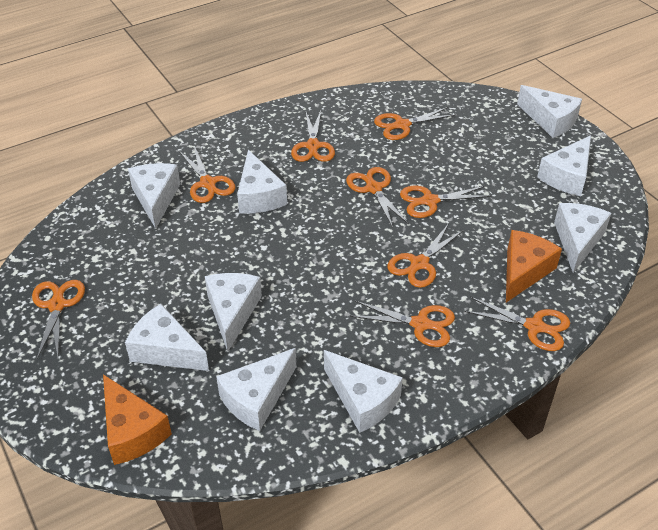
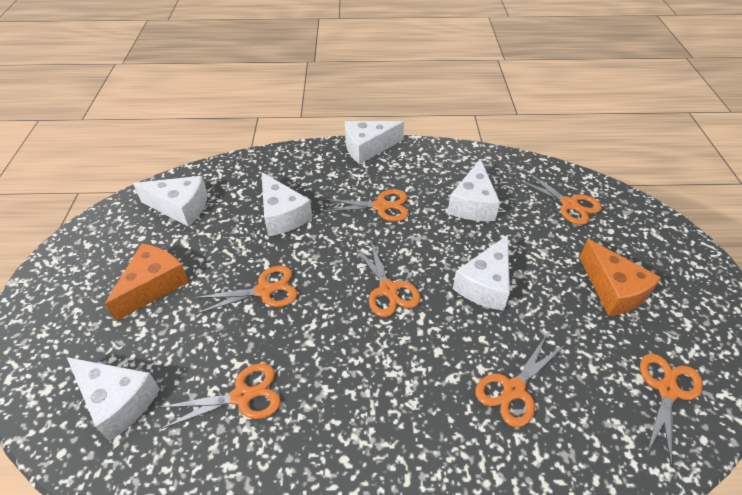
orange scissors: [32,280,85,359] [179,146,236,203] [291,111,335,162] [346,167,409,228] [350,301,455,347] [374,107,456,140] [387,223,464,288] [400,186,492,218] [464,297,570,351] = 9 -> [159,363,281,429] [194,266,298,314] [322,189,409,221] [354,239,420,317] [475,334,565,427] [517,171,602,225] [640,354,703,467] = 7
white cheese: [125,304,209,371] [128,163,180,229] [205,273,262,351] [216,348,296,431] [237,150,287,214] [324,350,403,433] [517,85,582,138] [537,135,591,196] [554,203,611,273] = 9 -> [67,357,160,441] [133,176,208,227] [261,172,312,236] [345,121,404,164] [448,159,500,221] [453,235,510,311] = 6

